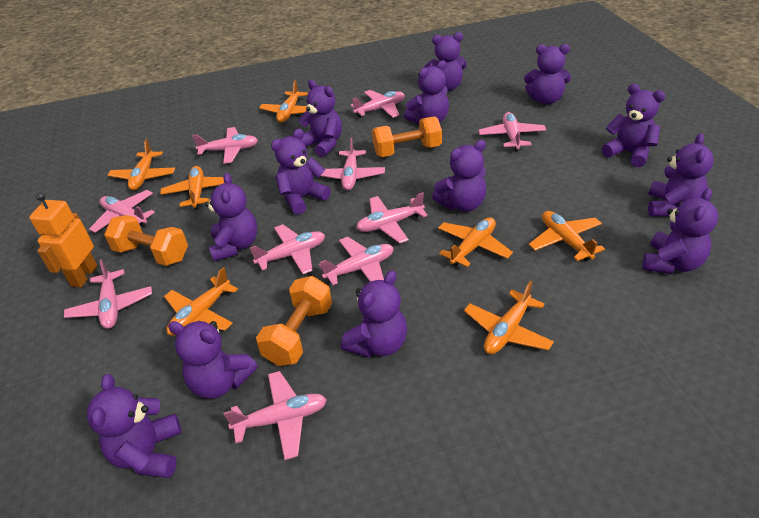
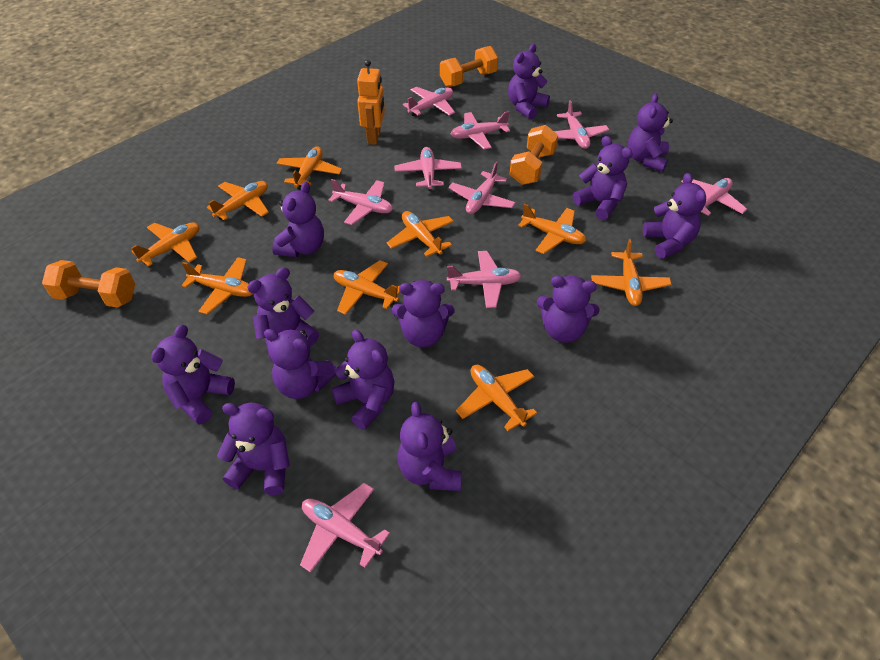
orange plane: [108,139,175,190] [160,166,224,210] [164,267,238,336] [259,80,308,123] [438,217,513,267] [464,281,554,354] [529,211,605,261] = 7 -> [131,223,200,267] [181,257,254,315] [207,181,269,220] [276,146,342,190] [334,260,400,315] [387,211,454,257] [456,365,537,431] [518,204,586,254] [591,239,672,306] = 9
pink plane: [64,259,152,329] [89,190,155,233] [192,127,258,164] [223,371,327,460] [250,224,325,274] [319,237,394,285] [321,137,385,191] [350,90,405,118] [356,192,428,243] [479,112,546,152] = 10 -> [300,483,390,573] [328,179,393,225] [395,147,462,191] [403,87,455,116] [447,251,521,308] [448,161,516,214] [451,111,510,149] [554,100,609,149] [681,178,747,216] = 9

